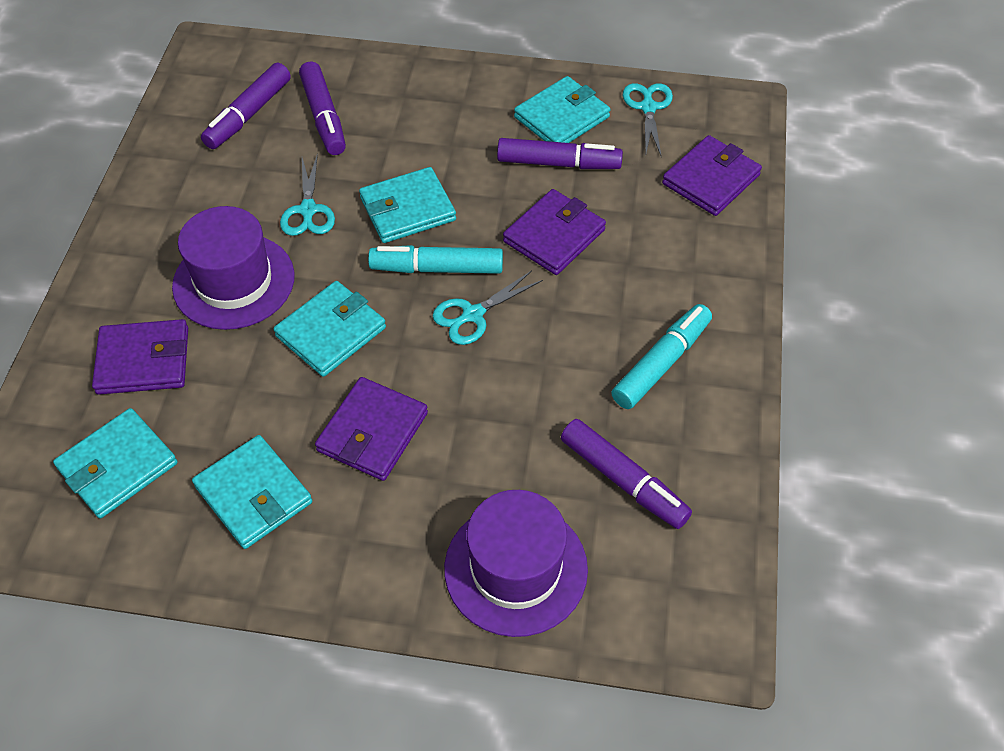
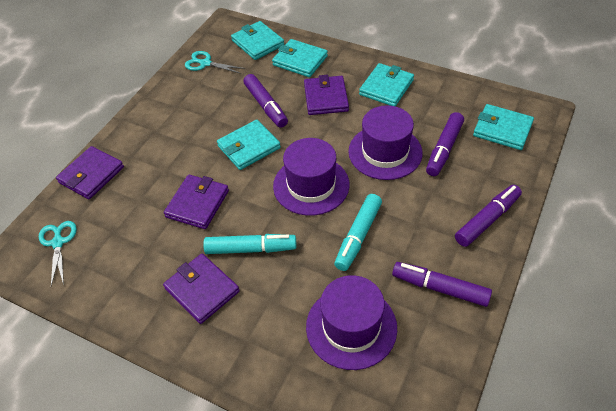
purple hat: [172,206,295,330] [444,490,588,637] = 2 -> [273,138,350,216] [306,275,397,370] [348,105,423,180] = 3
turquoise scissors: [280,153,335,236] [432,271,543,345] [623,83,673,158] = 3 -> [39,221,77,286] [185,51,245,74] = 2

